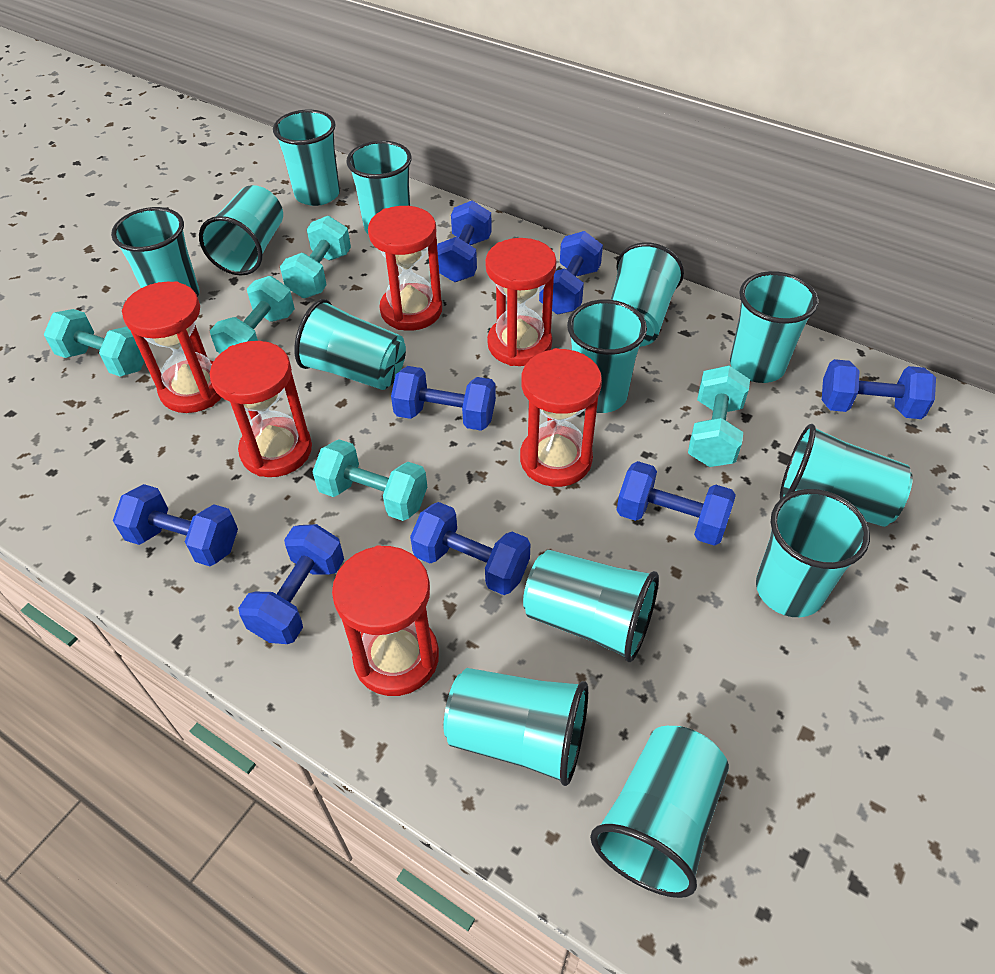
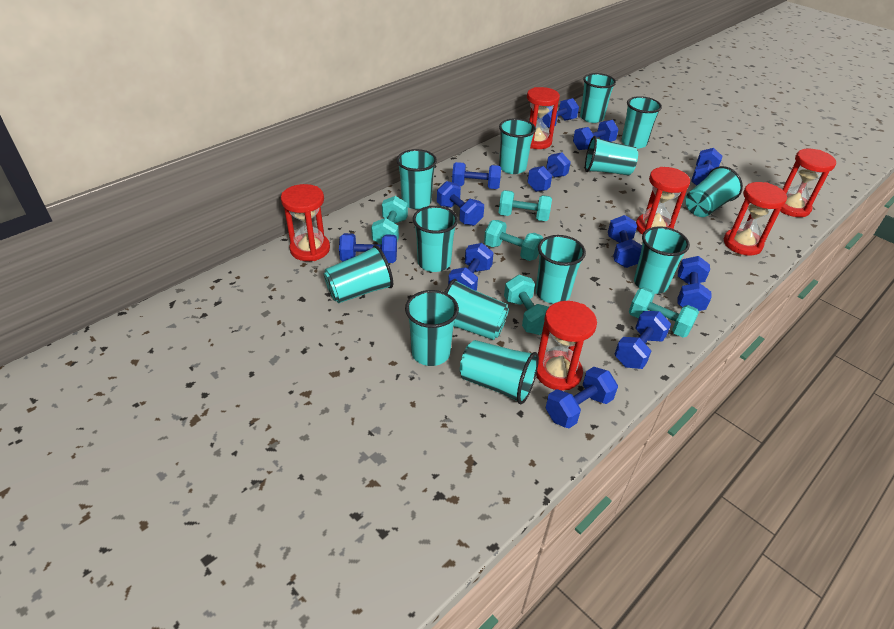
blue dumbbell: [113,484,238,566] [238,524,344,644] [391,366,496,431] [410,502,530,595] [437,200,492,282] [539,231,603,314] [617,461,736,546] [822,359,936,419] = 8 -> [339,233,397,263] [437,181,484,226] [448,243,494,291] [452,162,501,189] [527,153,571,192] [542,98,579,128] [545,367,618,428] [573,120,619,150] [608,215,642,268] [615,311,671,369] [677,256,712,311] [691,148,722,186] = 12

